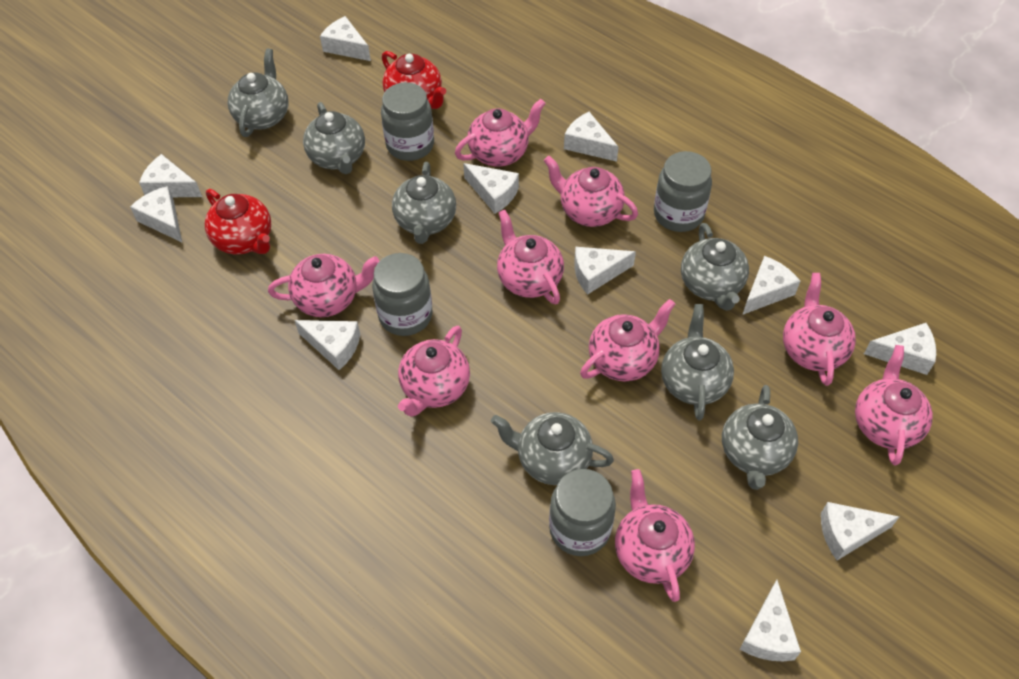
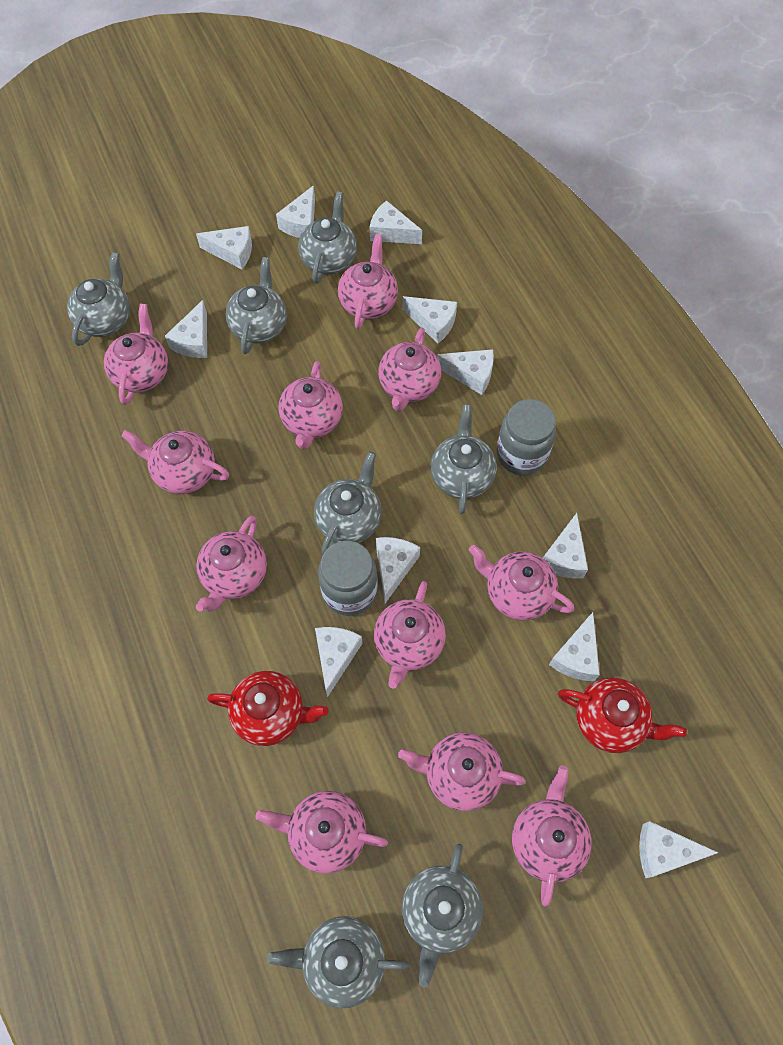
grey jar: [372,253,432,336] [381,82,434,161] [549,469,616,556] [654,151,712,232] = 4 -> [318,541,378,616] [497,399,556,475] = 2
pink teapot: [268,254,379,317] [398,326,470,417] [455,99,546,167] [497,210,564,305] [544,156,638,227] [580,299,675,381] [615,469,695,602] [783,273,856,386] [855,345,933,466] = 9 -> [104,304,168,405] [121,430,229,494] [196,516,267,611] [255,791,388,874] [279,361,343,450] [338,234,398,329] [374,581,446,689] [378,328,441,412] [398,732,525,811] [469,545,574,621] [512,765,592,907] = 11

